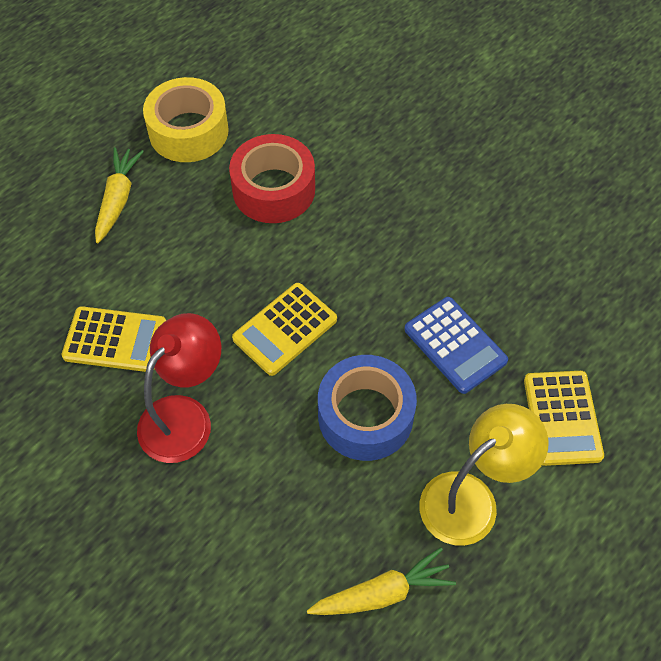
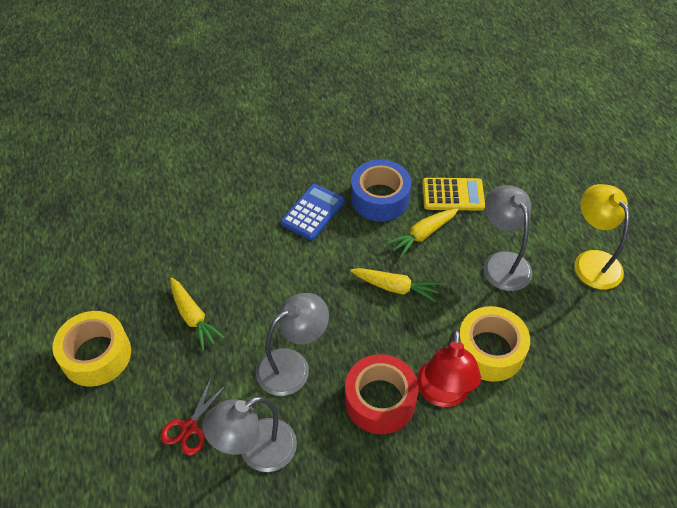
grey lamp: none = 0 -> [202,396,297,472] [256,293,329,396] [484,185,532,291] = 3
red scissors: none = 0 -> [161,378,227,455] = 1
yellow calculator: [62,306,166,372] [232,283,337,376] [524,371,604,466] = 3 -> [422,178,485,211] = 1
yellow carrot: [95,147,144,243] [307,547,456,615] = 2 -> [170,277,225,351] [350,268,441,302] [386,208,459,258] = 3
yellow tape: [143,77,229,162] = 1 -> [52,311,131,387] [459,306,530,382] = 2

